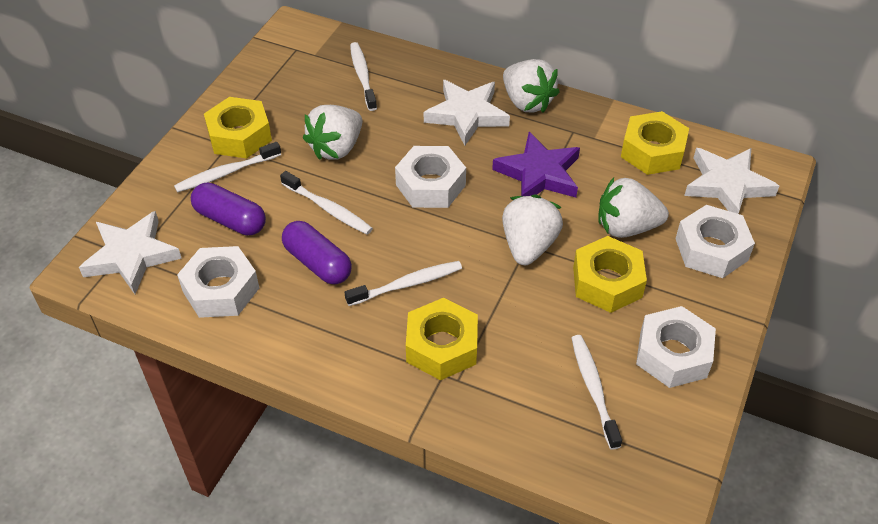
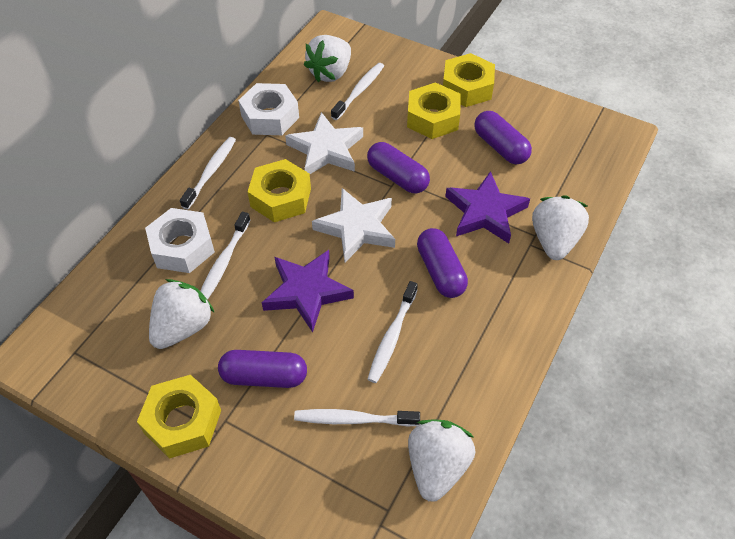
purple capsule: [191,183,266,235] [282,221,352,284] = 2 -> [218,350,307,388] [367,142,430,194] [417,228,468,298] [474,111,532,165] = 4
purple star: [492,132,580,198] = 1 -> [262,250,354,332] [445,171,530,243] = 2
white nut: [177,246,259,318] [395,146,466,208] [636,306,716,388] [675,205,755,278] = 4 -> [145,208,215,273] [238,83,299,135] = 2
white star: [79,211,182,294] [424,80,510,145] [684,148,779,214] = 3 -> [285,112,363,174] [312,188,395,262] = 2

